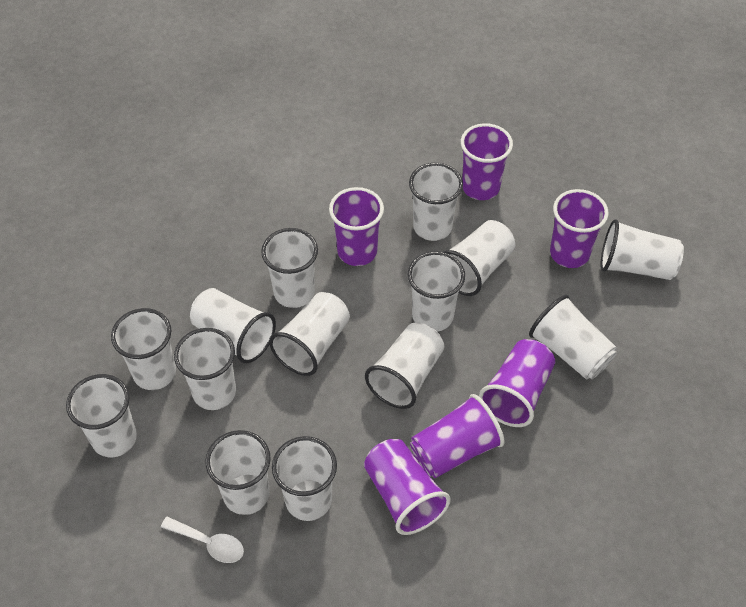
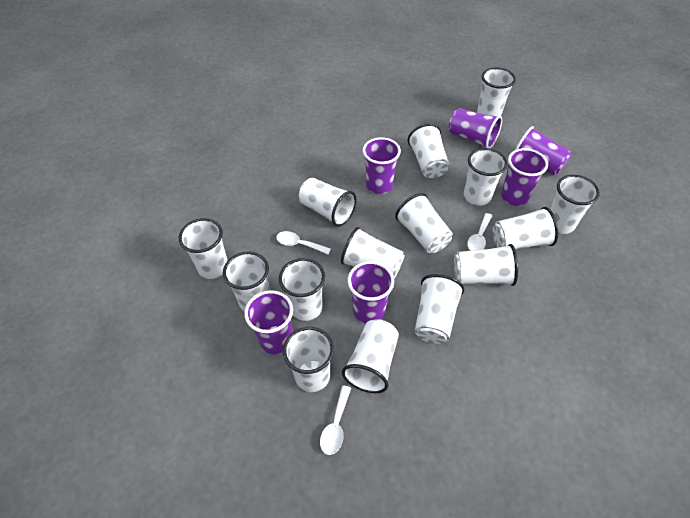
white cup: [66,374,137,457] [111,308,176,390] [174,328,236,410] [190,288,276,363] [206,430,271,515] [261,228,318,308] [269,292,350,376] [272,436,337,521] [365,322,444,409] [408,251,465,332] [409,163,463,241] [443,220,515,296] [529,295,617,380] [600,219,684,280] = 14 -> [179,218,228,279] [223,251,270,312] [279,258,325,321] [283,327,334,392] [299,178,357,227] [341,227,405,279] [342,319,399,393] [395,193,453,253] [408,124,449,178] [414,274,464,344] [454,244,518,286] [464,148,508,206] [477,67,516,116] [493,207,558,249] [550,175,600,234] = 15
white spoon: [161,517,244,563] = 1 -> [276,231,331,255] [320,385,351,455] [467,213,492,251] = 3

